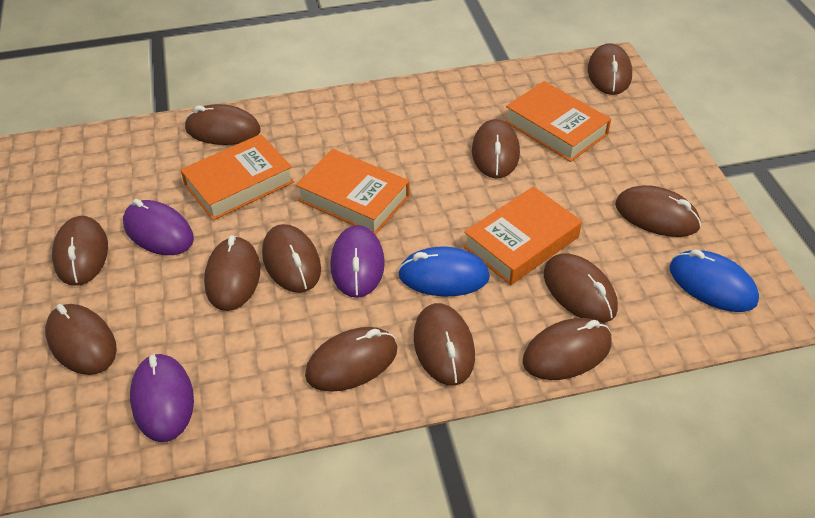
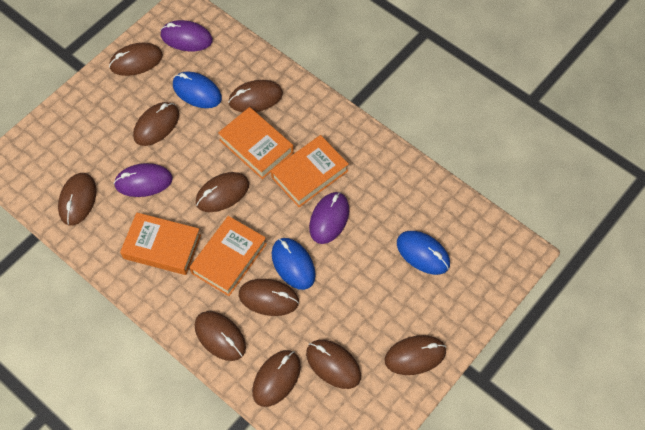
blue mouse: [398,247,490,296] [670,249,759,312] = 2 -> [173,71,222,108] [272,238,316,290] [397,231,450,275] = 3
brown mouse: [45,304,117,375] [52,216,108,286] [185,104,261,145] [204,235,260,311] [262,224,321,293] [305,327,397,392] [414,303,475,385] [472,119,520,179] [523,318,612,380] [544,253,618,323] [588,43,632,95] [615,185,701,237] = 12 -> [58,173,97,226] [109,43,163,76] [133,102,179,146] [195,311,246,361] [196,172,249,212] [228,80,283,112] [239,279,299,316] [252,350,301,407] [306,340,361,389] [385,335,446,375] = 10

